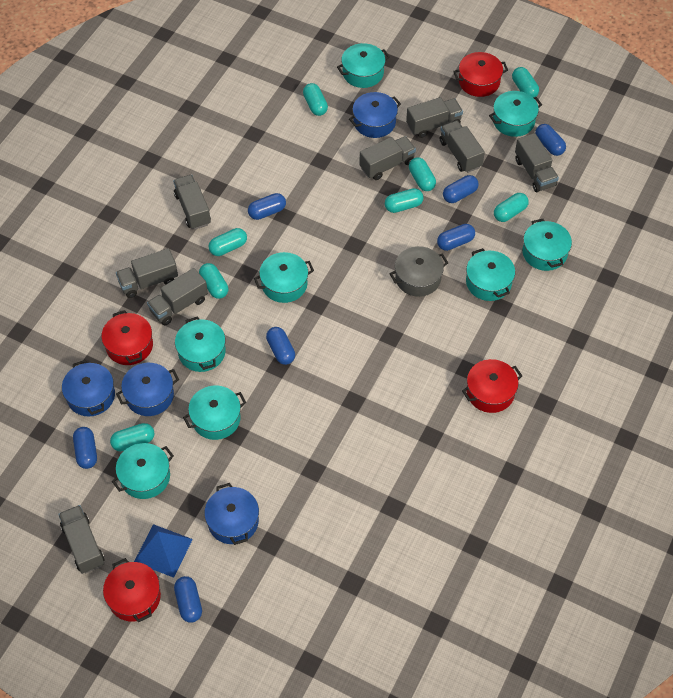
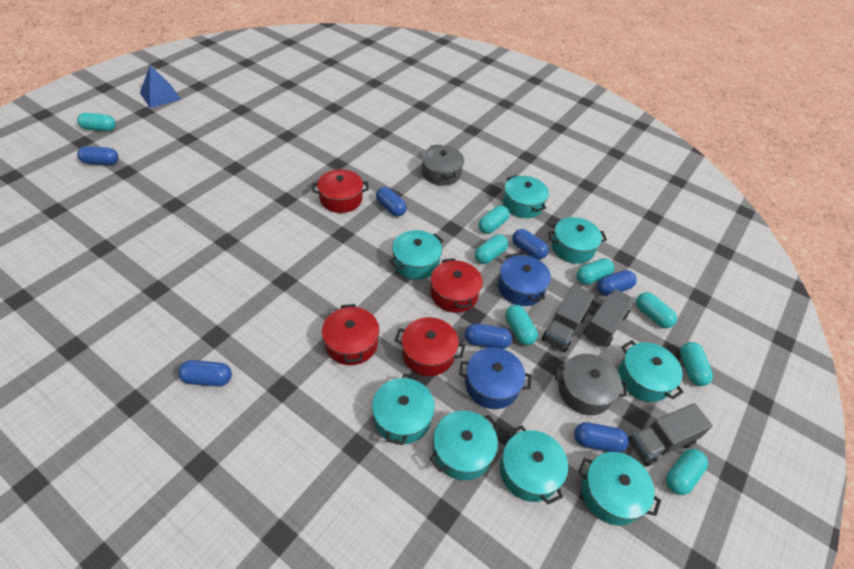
blue pot: [62,360,115,416] [116,363,179,416] [204,483,259,545] [349,92,401,138] = 4 -> [459,347,532,409] [498,253,551,306] = 2
grey pot: [390,246,448,297] = 1 -> [422,145,464,186] [555,354,627,415] = 2
grey truck: [58,505,105,574] [116,248,178,298] [147,268,208,325] [173,175,211,230] [359,136,416,180] [406,97,463,138] [440,120,485,173] [515,133,559,192] = 8 -> [542,284,594,352] [584,289,634,347] [628,403,713,466] = 3

